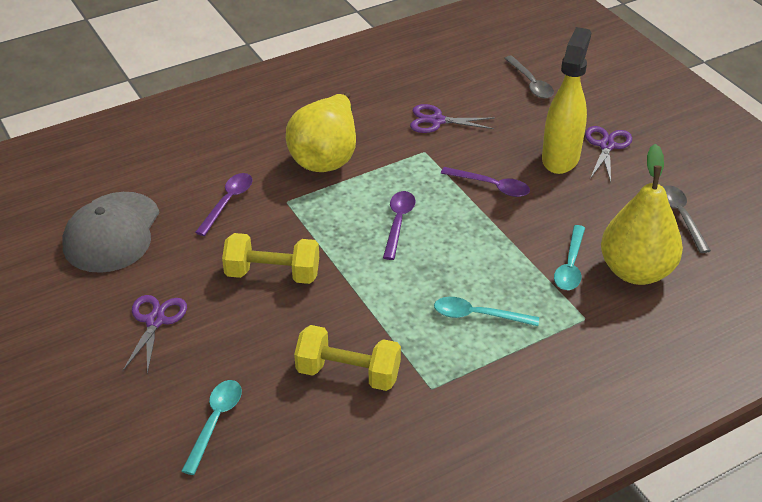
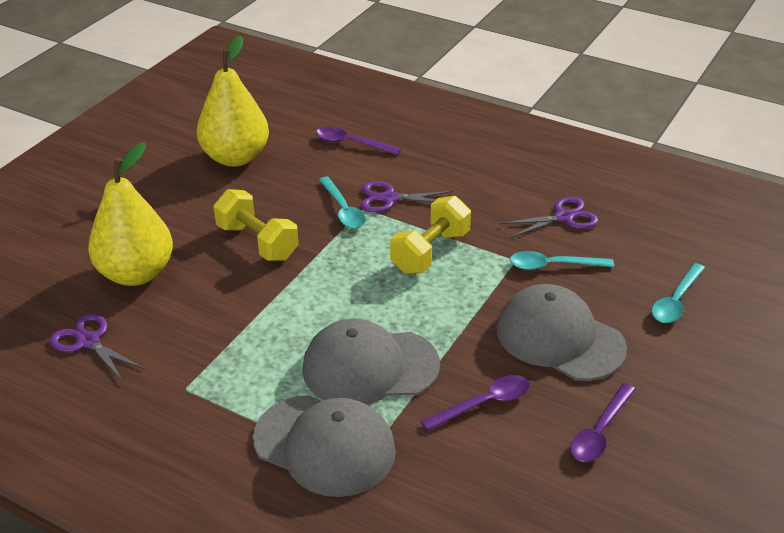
grey cap: [62,192,160,273] = 1 -> [253,395,396,497] [302,319,440,404] [497,284,627,381] = 3
grey spoon: [504,56,554,98] [663,185,711,253] = 2 -> none = 0
yellow spray bottle: [542,27,591,174] = 1 -> none = 0

